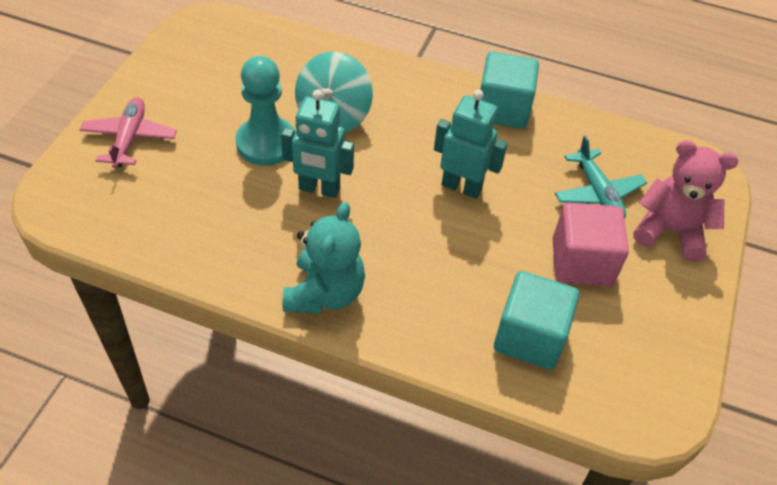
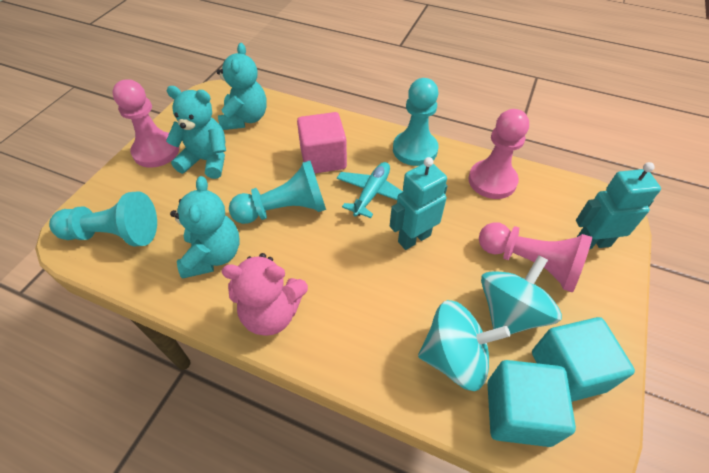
pink pawn: none = 0 -> [112,79,179,168] [468,109,529,199] [479,222,592,293] = 3
pink plane: [79,97,177,168] = 1 -> none = 0
turquoise pawn: [236,56,295,166] = 1 -> [49,191,157,246] [229,161,326,224] [393,78,439,166] = 3
turquoise spinning top: [295,52,373,133] = 1 -> [418,300,510,391] [481,255,562,335] = 2
turquoise teddy bear: [282,202,365,314] = 1 -> [166,86,226,179] [170,176,240,279] [217,43,267,130] = 3

